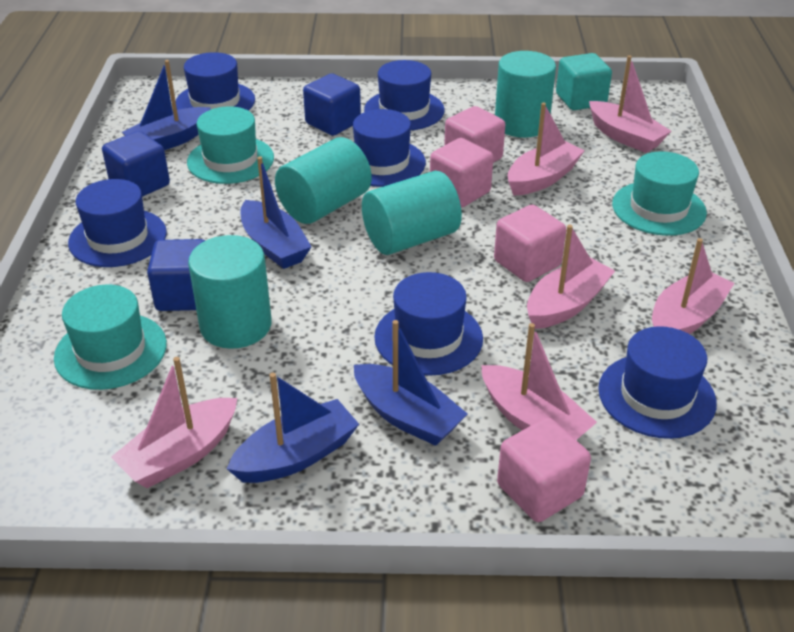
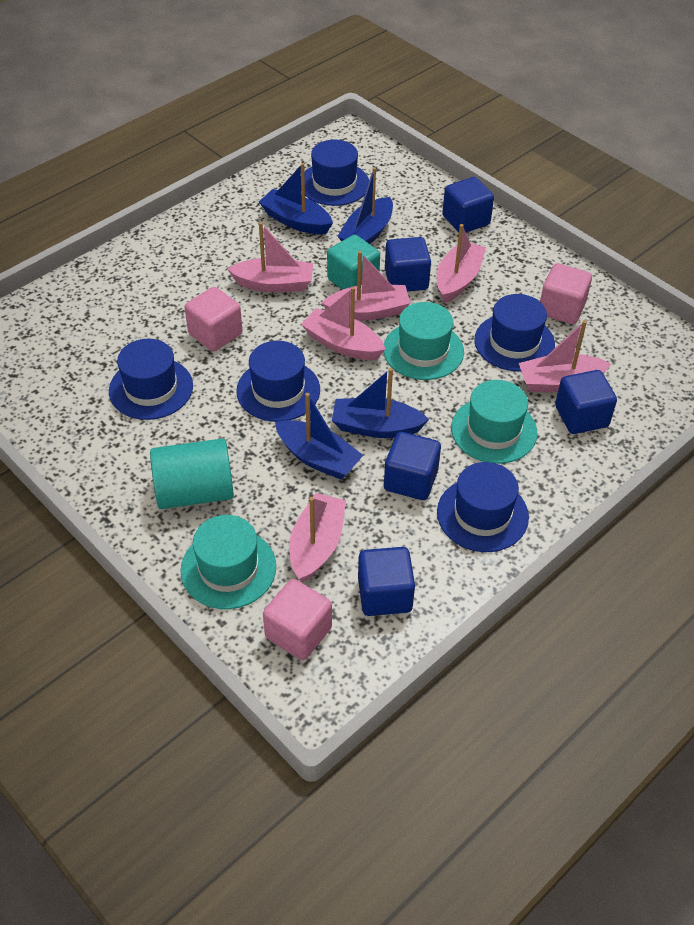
blue cube: [102,131,170,197] [147,239,206,311] [303,73,361,136] = 3 -> [358,547,415,616] [384,432,441,500] [385,237,431,292] [442,177,494,233] [555,370,617,434] = 5
blue hat: [68,179,167,267] [176,52,255,111] [353,109,426,187] [364,60,444,130] [374,272,483,376] [598,326,717,439] = 6 -> [109,339,193,420] [236,341,320,422] [304,140,369,206] [437,462,529,552] [474,294,555,371] = 5
pink cube: [430,138,493,208] [444,106,505,163] [494,205,566,282] [497,418,591,522] = 4 -> [185,287,243,351] [263,579,332,660] [540,263,592,324] = 3
turquoise cylinder: [188,235,272,349] [275,137,372,224] [362,171,462,255] [495,51,556,138] = 4 -> [150,438,234,509] = 1

